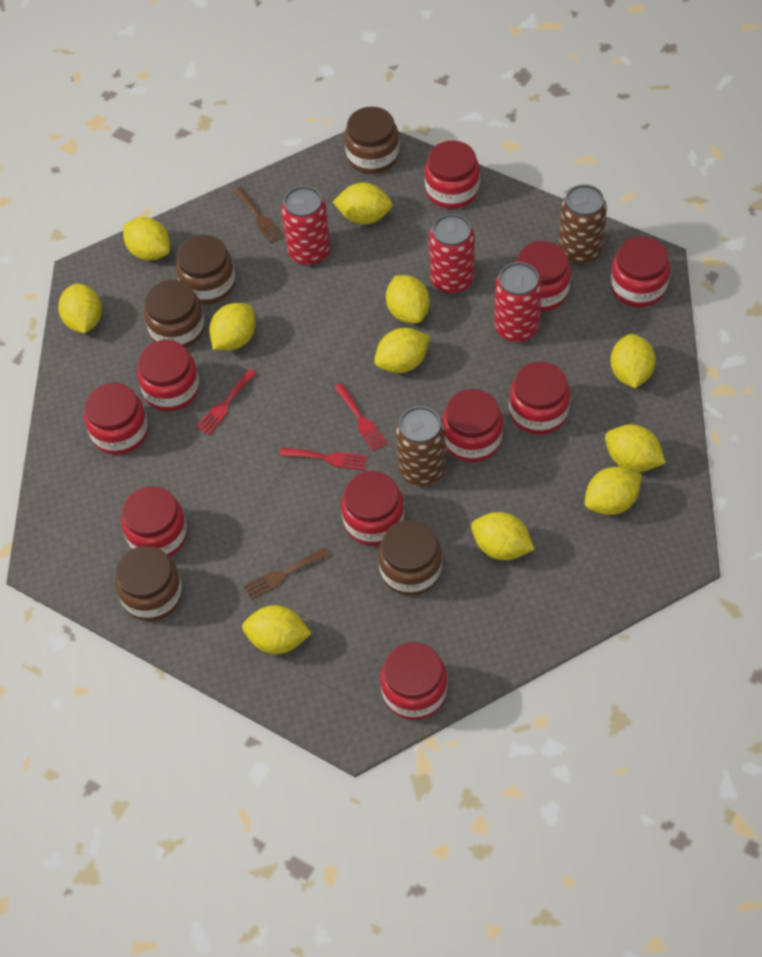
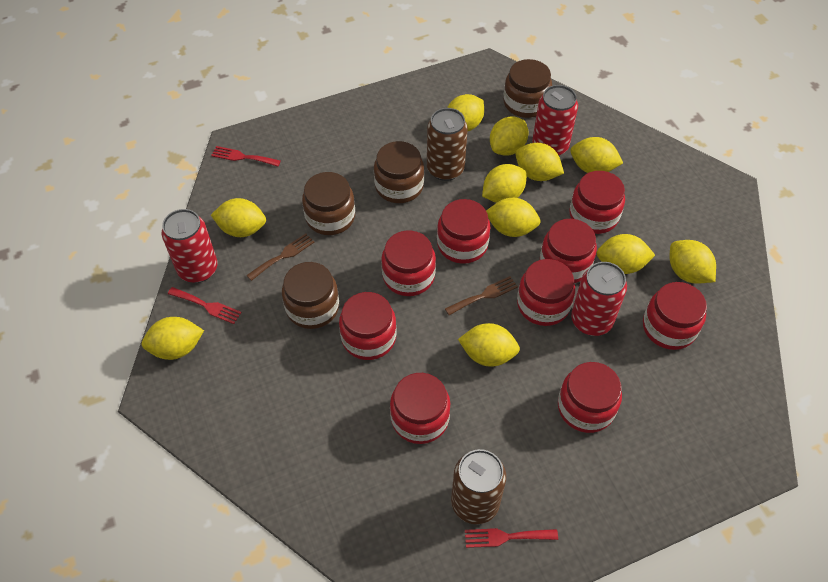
brown jar: [115,546,183,621] [144,280,205,348] [176,235,236,304] [345,107,399,174] [378,520,442,596] = 5 -> [282,262,339,329] [302,172,355,235] [374,141,424,203] [503,59,552,118] = 4
red jar: [84,383,148,455] [121,486,187,557] [137,340,200,411] [341,471,404,546] [380,642,448,720] [425,141,480,209] [442,389,503,462] [509,362,570,435] [515,241,571,312] [610,236,670,307] = 10 -> [339,292,397,360] [381,231,436,296] [390,373,451,444] [437,199,490,264] [517,259,575,326] [540,219,597,283] [558,362,622,433] [569,171,625,234] [643,282,707,350] = 9

